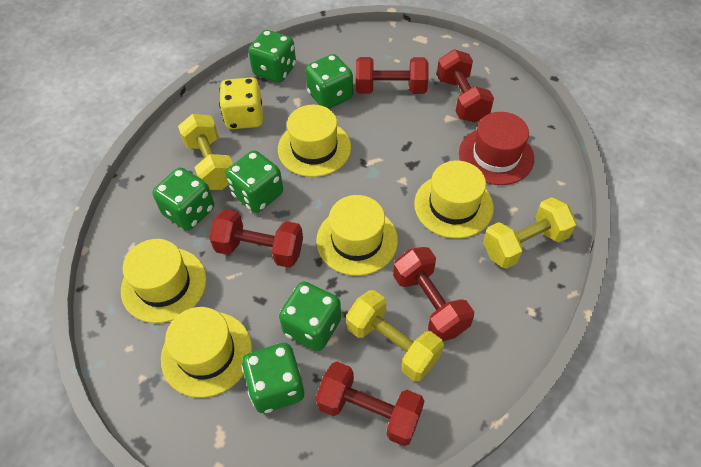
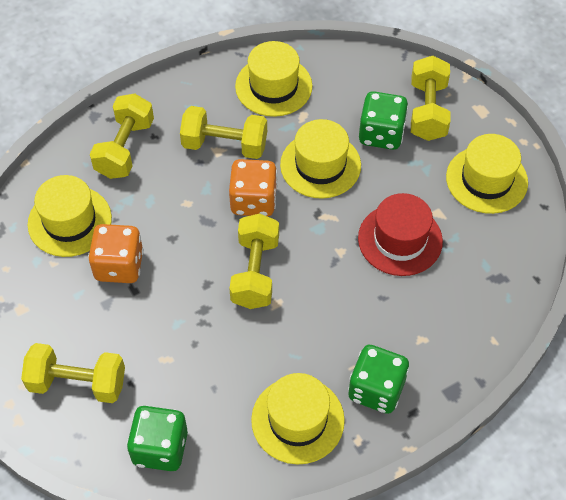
green dice: [152,167,214,230] [226,150,283,213] [242,343,304,413] [248,30,296,83] [279,281,341,351] [305,54,353,109] = 6 -> [127,406,188,471] [348,345,409,414] [359,91,408,150] = 3
orange dice: none = 0 -> [88,224,144,283] [229,159,277,216] = 2
red dumbbell: [209,209,303,268] [316,362,424,446] [356,57,429,94] [393,247,474,341] [437,50,494,122] = 5 -> none = 0
yellow dice: [219,77,263,129] = 1 -> none = 0
yellow dumbbell: [178,114,233,190] [346,290,444,381] [483,197,577,269] = 3 -> [21,343,125,403] [90,93,154,179] [180,106,267,159] [229,213,279,309] [411,56,450,141] = 5

